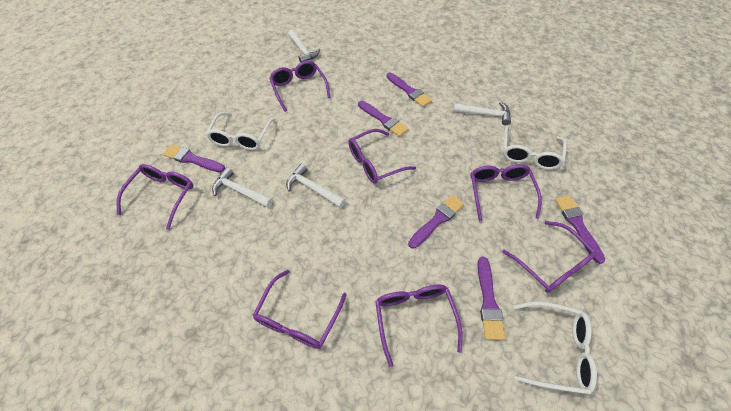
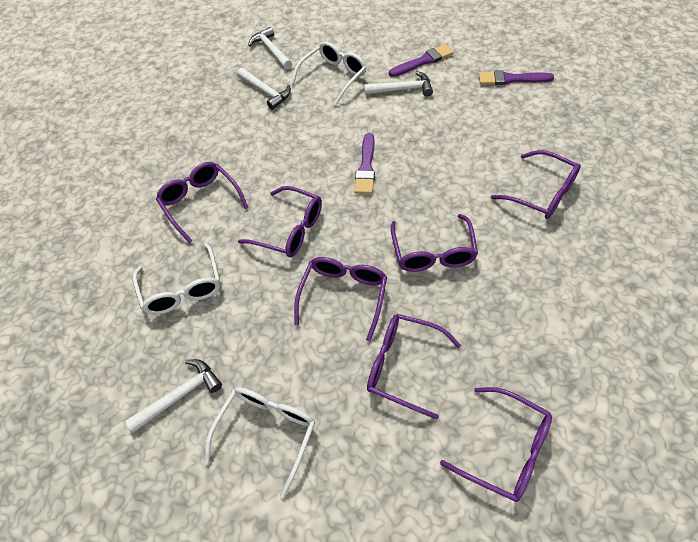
purple brush: [163,144,225,172] [358,101,409,137] [386,72,432,107] [408,195,464,249] [477,257,505,340] [555,196,605,264] = 6 -> [354,133,375,194] [389,44,454,77] [479,70,554,85] = 3

